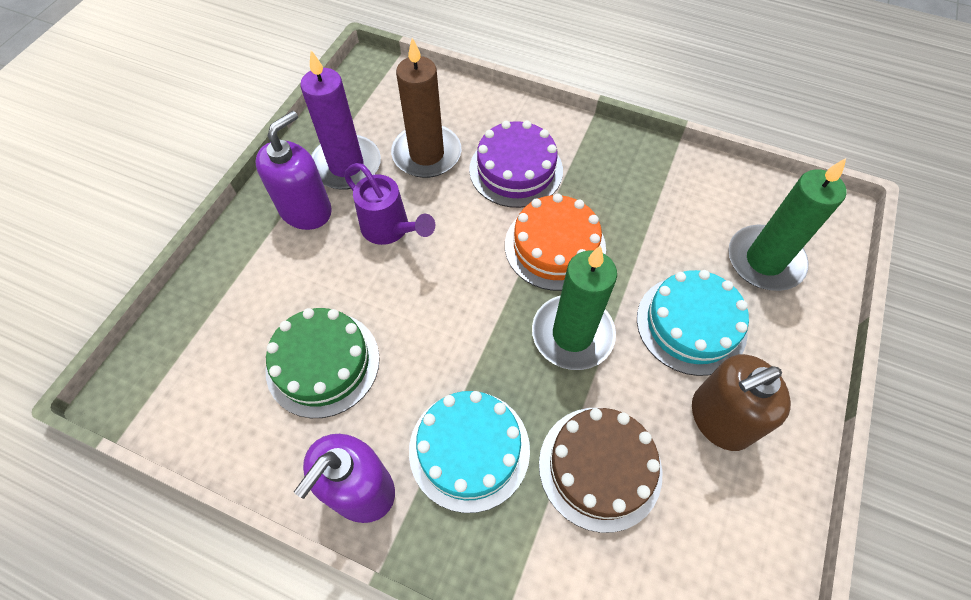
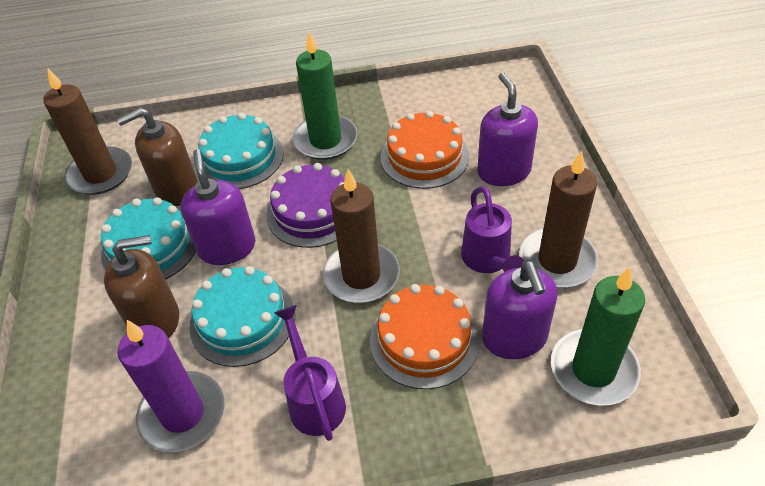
brown cake: [539,408,663,533] = 1 -> none = 0
brown candle: [391,38,461,178] = 1 -> [43,68,132,195] [322,169,400,303] [519,151,598,288] = 3
brown soap dispenser: [692,354,791,451] = 1 -> [104,235,179,338] [117,108,198,206] = 2
green cake: [266,308,380,418] = 1 -> none = 0
orange cake: [505,193,606,291] = 1 -> [370,284,480,389] [381,111,469,189] = 2
purple soap dispenser: [255,111,332,230] [294,434,395,523] = 2 -> [180,149,255,265] [477,72,538,186] [482,261,557,359] = 3
purple watering can: [344,163,435,245] = 1 -> [274,305,346,441] [461,186,524,273] = 2
turquoise cake: [409,391,530,513] [637,270,749,376] = 2 -> [101,197,196,280] [189,266,295,367] [198,113,284,189] = 3

